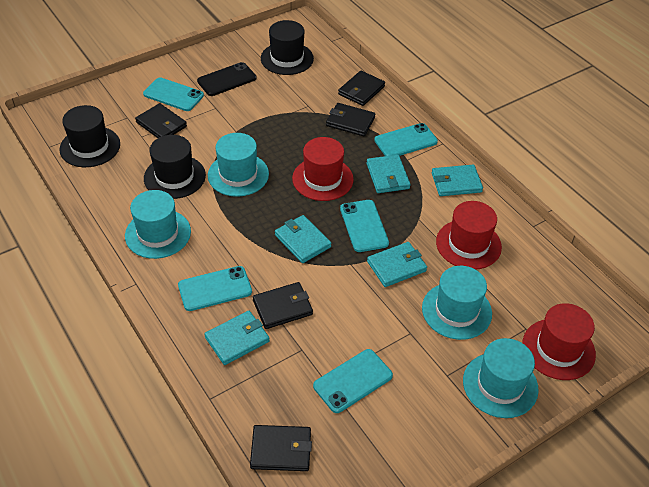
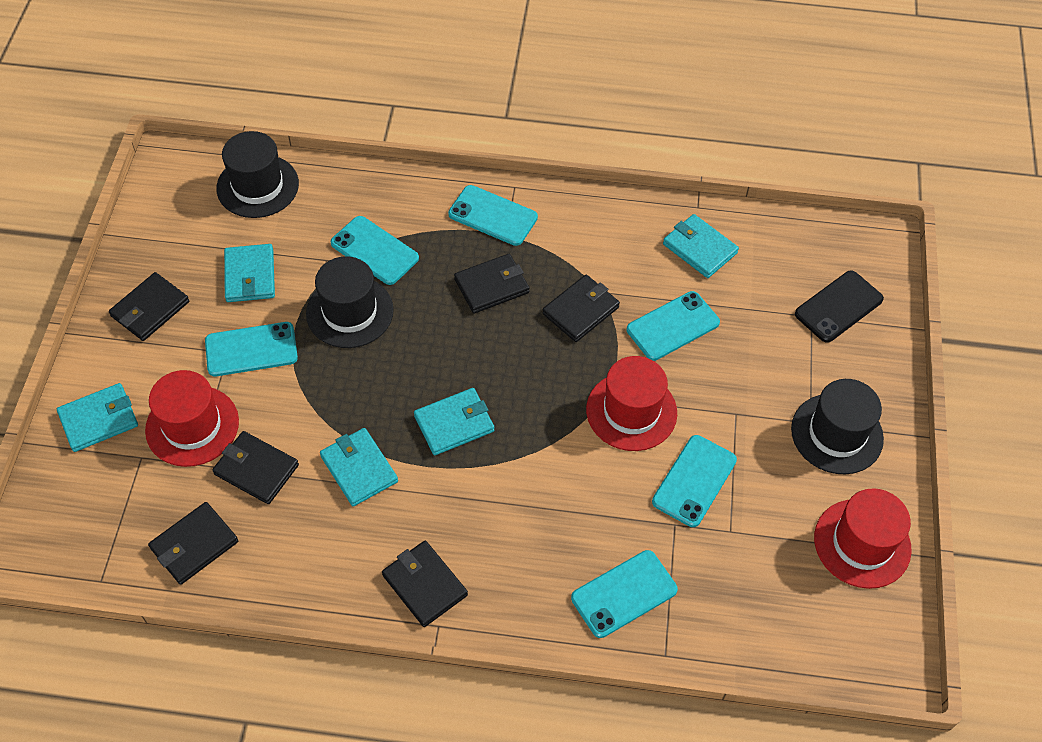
black wallet: [135,103,187,138] [250,425,312,471] [253,282,313,329] [326,103,375,136] [338,71,385,106] = 5 -> [109,272,189,341] [148,502,238,585] [212,431,299,504] [382,541,468,627] [454,254,529,314] [542,275,620,342] = 6
turquoise hat: [125,190,191,259] [208,133,269,197] [422,266,492,340] [463,338,539,418] = 4 -> none = 0
turquoise phone: [143,77,204,111] [178,266,252,311] [313,349,393,413] [340,200,389,252] [374,123,438,156] = 5 -> [205,322,298,376] [331,216,419,285] [448,185,538,246] [571,550,678,638] [627,291,720,361] [652,435,737,527] = 6

